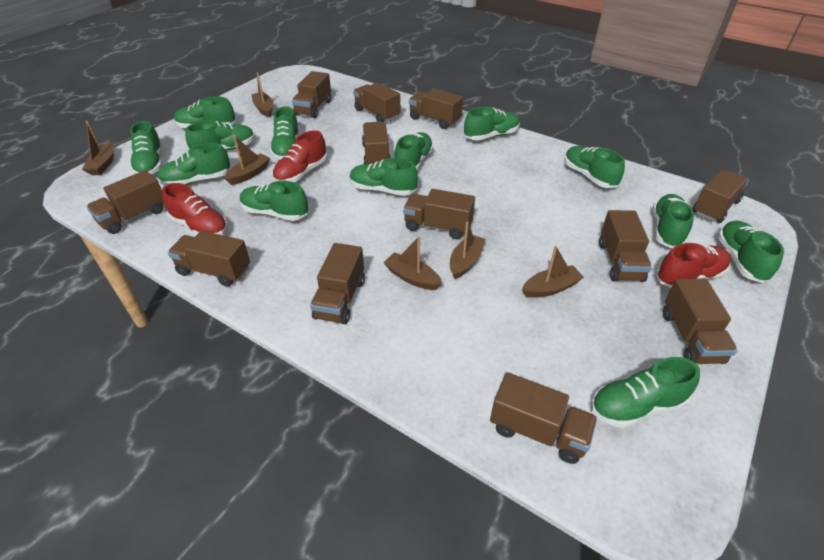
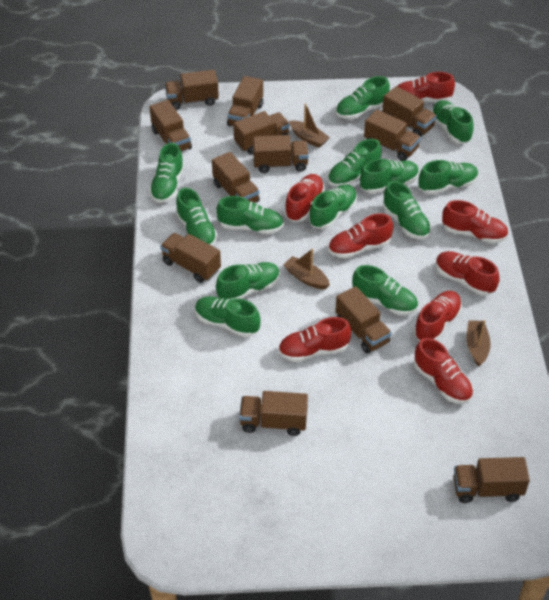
brown boat: [82,121,114,175] [224,135,270,185] [251,73,273,118] [383,236,442,290] [450,222,486,279] [522,246,584,298] = 6 -> [283,248,330,289] [289,103,330,148] [466,320,491,366] = 3
red shoe: [162,183,228,235] [272,130,327,182] [656,243,731,288] = 3 -> [278,317,351,362] [284,174,325,222] [328,213,393,259] [397,72,455,102] [414,291,462,341] [414,338,473,404] [436,251,500,296] [442,200,508,244] = 8

